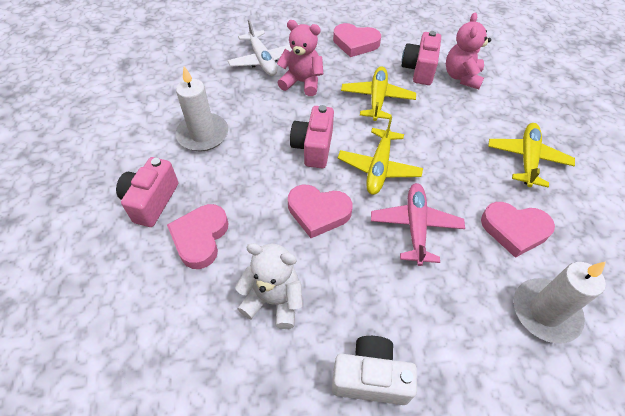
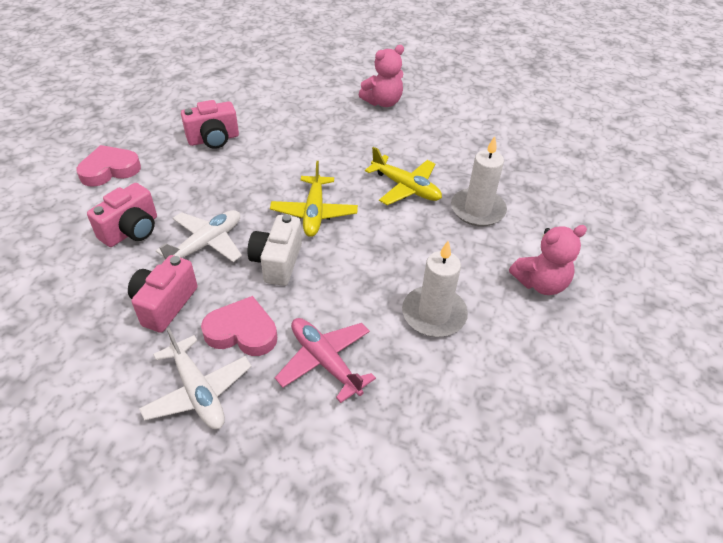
pink heart: [167,204,229,269] [288,185,352,238] [333,23,381,57] [481,202,555,258] = 4 -> [76,145,141,187] [201,296,277,356] = 2
white plane: [228,19,292,76] = 1 -> [139,327,252,429] [156,210,242,262] = 2
white teddy bear: [235,243,303,329] = 1 -> none = 0
yellow plane: [338,116,423,195] [341,66,416,121] [488,123,575,187] = 3 -> [270,161,358,237] [365,147,442,205] = 2

